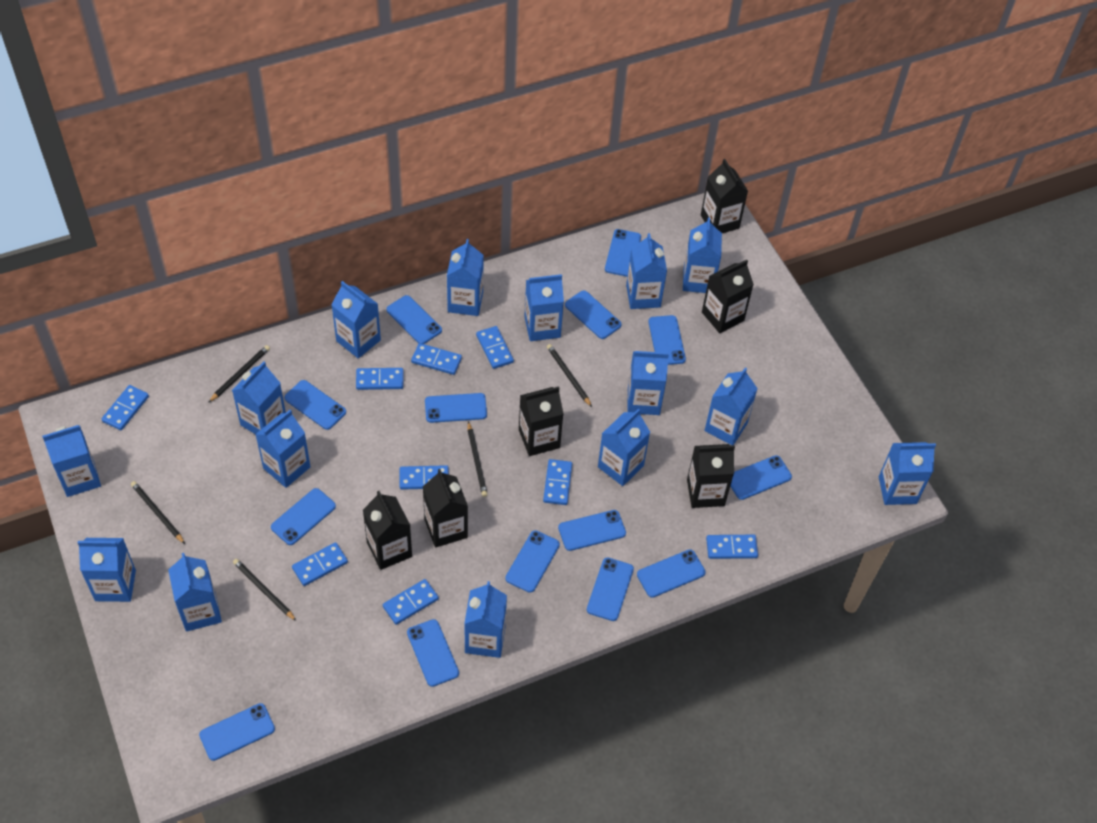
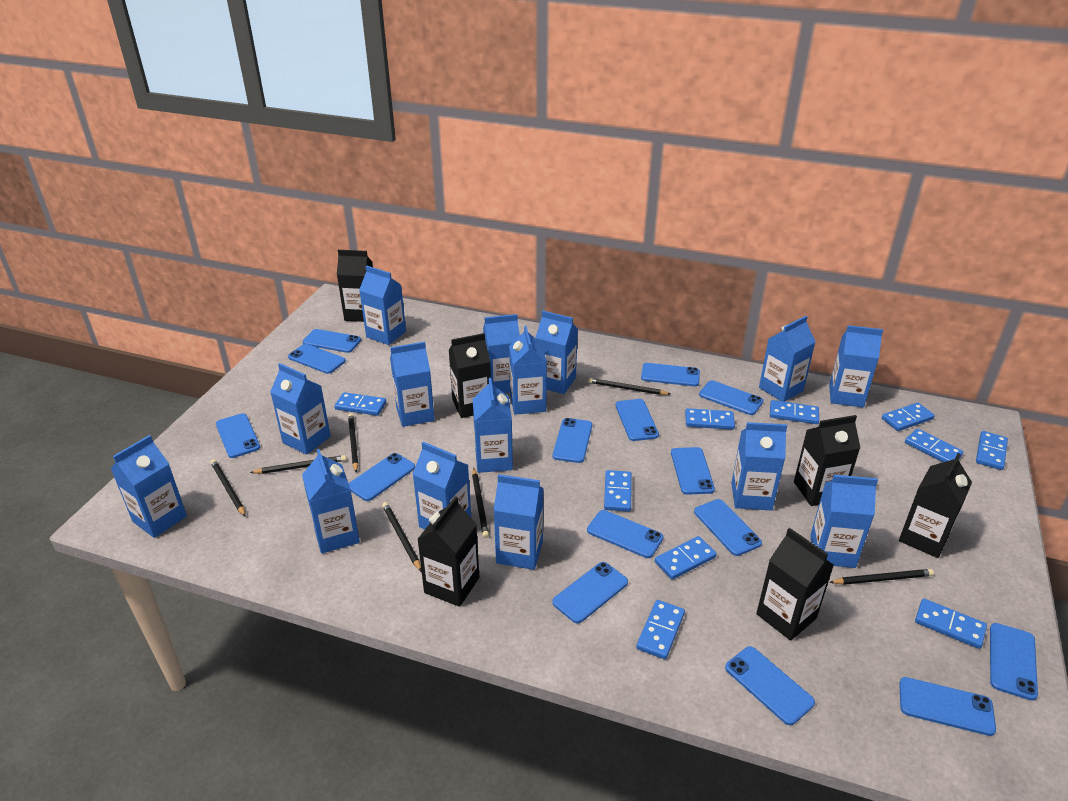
black pencil: [131,481,185,544] [208,345,270,403] [233,559,296,621] [468,421,488,497] [547,344,592,407] = 5 -> [211,459,245,516] [250,455,347,474] [348,413,359,472] [382,502,422,572] [472,468,489,538] [588,378,670,395] [829,569,934,585] = 7
blue domino: [102,385,149,430] [292,542,348,586] [356,368,403,390] [383,579,439,625] [400,465,449,490] [411,343,462,375] [476,326,514,369] [543,459,572,505] [706,535,758,559] = 9 -> [335,392,386,416] [604,470,632,512] [636,600,685,659] [655,536,717,580] [685,408,735,430] [770,400,819,424] [882,403,935,431] [905,429,964,462] [915,599,987,649] [976,431,1008,470] = 10
blue phone: [199,703,275,761] [271,488,336,545] [284,380,346,430] [386,295,442,344] [407,619,459,687] [425,393,487,423] [505,530,560,593] [558,510,626,551] [565,290,622,339] [587,557,634,621] [605,229,641,277] [637,549,706,598] [648,315,686,365] [730,455,792,500] = 14 -> [216,413,260,458] [288,344,346,374] [303,329,361,353] [349,453,415,501] [552,562,628,624] [553,418,592,463] [587,510,664,558] [615,399,659,441] [641,363,700,386] [671,447,715,495] [694,499,762,556] [699,380,764,415] [725,646,815,725] [899,677,996,736] [990,623,1038,701] = 15

